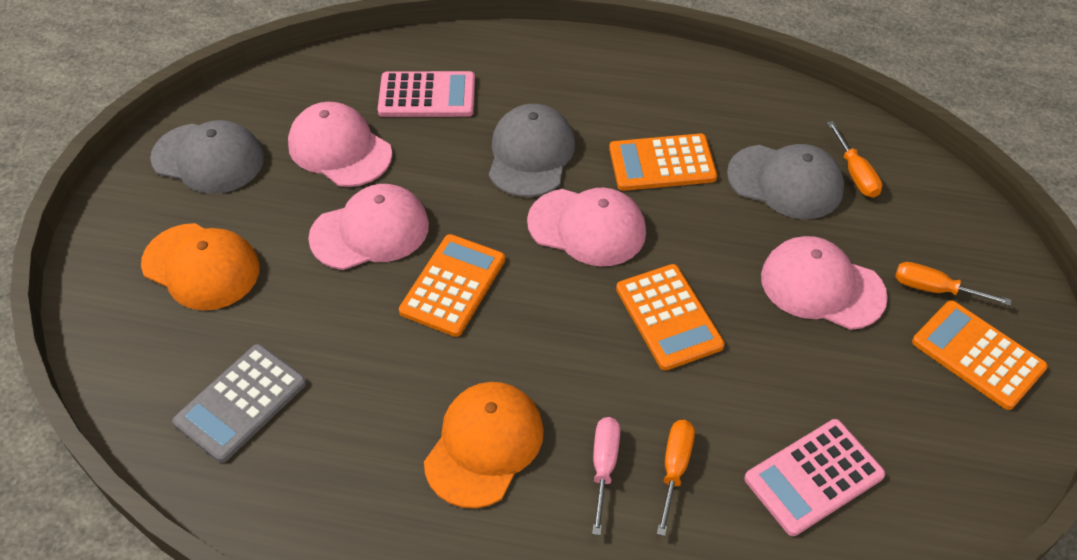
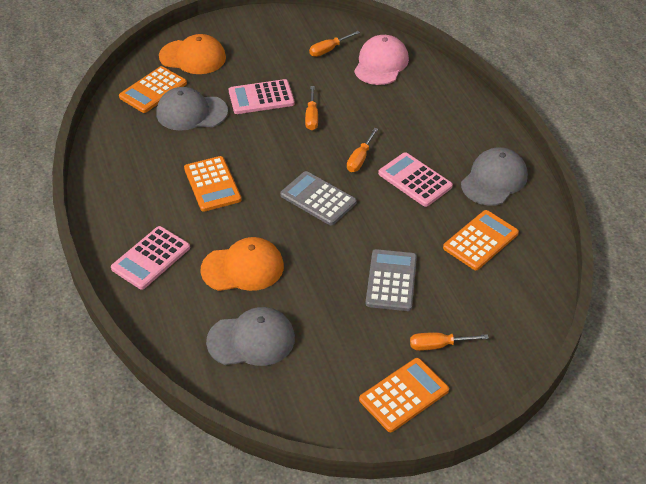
grey calculator: [172,344,306,463] = 1 -> [280,171,357,225] [366,249,417,311] = 2
orange screwdriver: [657,420,695,536] [827,121,882,198] [895,262,1011,306] = 3 -> [305,86,318,130] [309,31,360,57] [347,128,378,172] [410,332,489,351] = 4
pink calculator: [378,71,475,117] [744,419,886,536] = 2 -> [111,226,190,290] [229,79,295,114] [378,152,453,207] = 3
pink cap: [288,102,392,187] [308,184,429,270] [527,188,646,266] [761,236,888,330] = 4 -> [354,35,409,85] = 1
pink screwdriver: [592,417,620,535] = 1 -> none = 0

